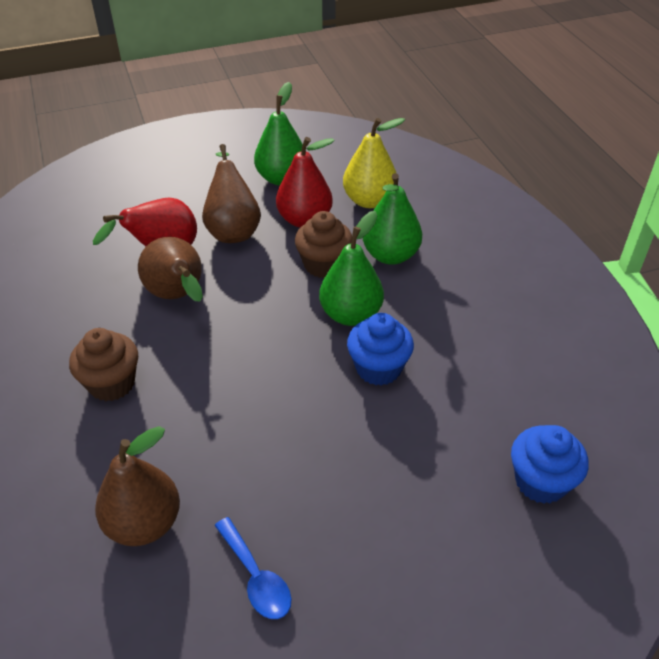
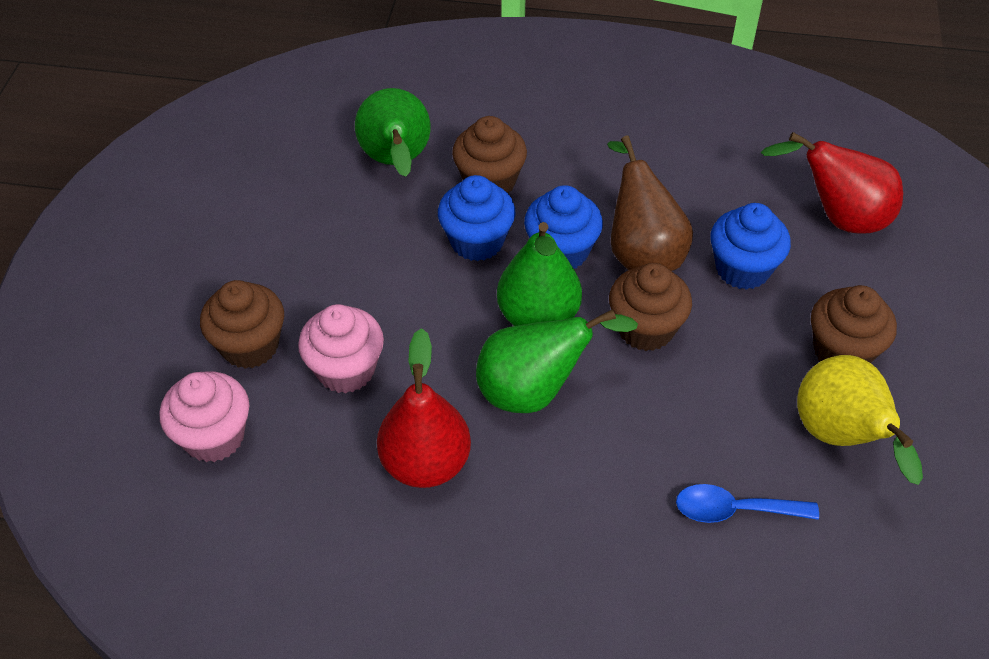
blue cupcake: [347,313,414,386] [511,425,589,504] = 2 -> [438,175,516,261] [524,185,603,269] [710,203,791,290] = 3
brown cupcake: [69,328,138,401] [295,211,352,278] = 2 -> [200,280,284,369] [452,116,527,194] [609,263,692,351] [811,285,897,363] = 4
brown pear: [95,426,180,546] [138,237,203,302] [202,144,261,243] = 3 -> [607,136,693,271] = 1
pink cupcake: none = 0 -> [160,372,249,462] [298,304,384,393] = 2

